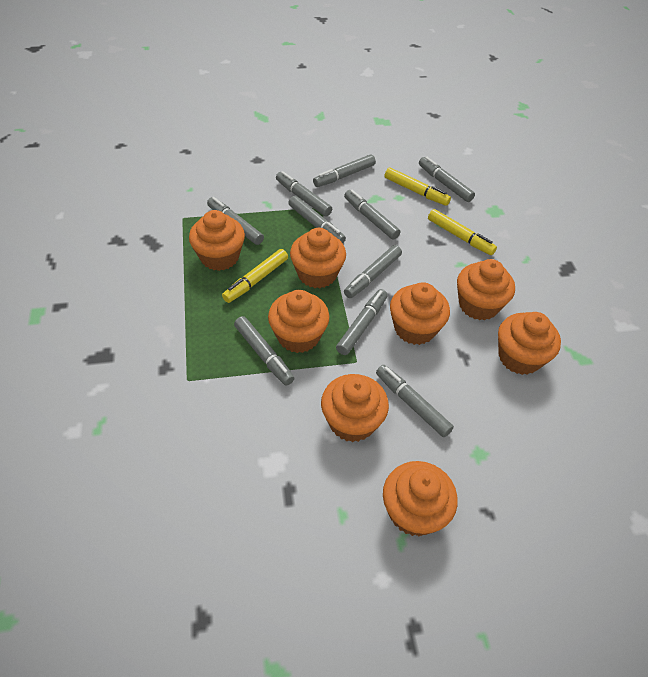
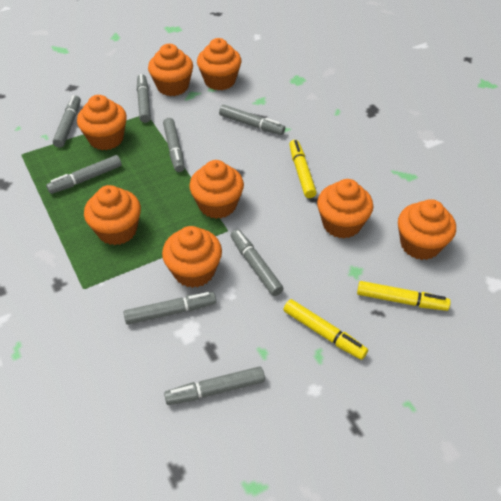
grey marker: [207,197,264,245] [234,316,294,386] [276,171,332,217] [289,196,346,243] [313,155,376,187] [336,289,388,355] [344,190,400,240] [344,245,402,298] [376,365,454,437] [419,156,475,202] = 10 -> [46,155,122,194] [53,95,81,148] [124,292,216,325] [137,74,151,123] [163,118,185,172] [164,366,265,405] [219,105,285,135] [230,229,284,296] = 8

